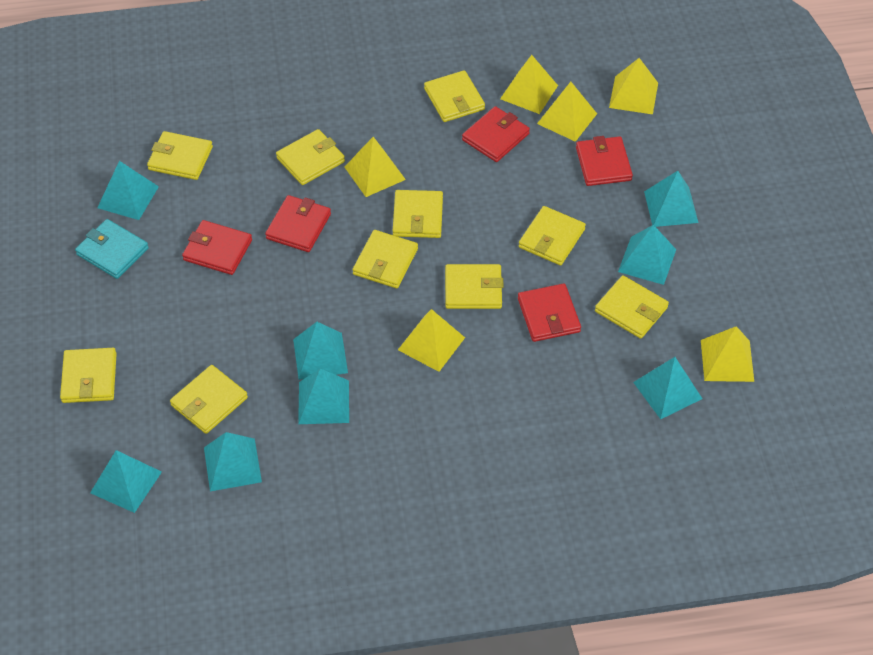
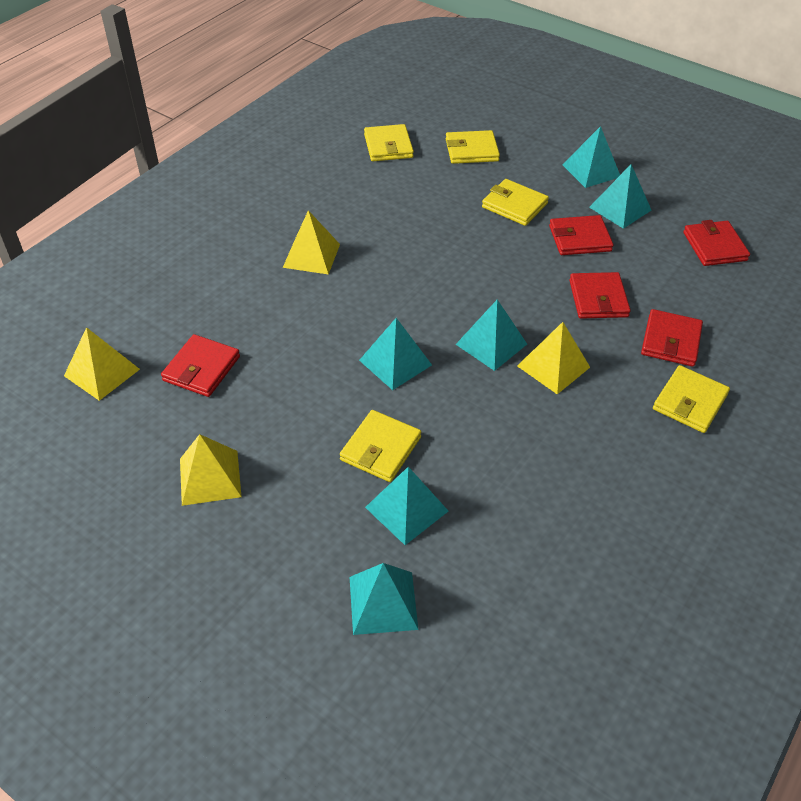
turquoise pyramid: [90,450,162,513] [97,161,159,220] [204,432,262,491] [293,322,348,380] [298,368,349,424] [618,225,676,285] [633,357,702,419] [644,171,699,227] = 8 -> [350,563,418,635] [359,318,432,390] [365,467,448,545] [456,299,527,371] [562,126,620,188] [589,164,651,229] = 6
turquoise wallet: [75,219,149,279] = 1 -> none = 0
yellow pyramid: [344,137,406,197] [398,309,465,372] [500,55,558,114] [537,82,597,142] [609,58,658,114] [701,326,754,382] = 6 -> [64,327,140,401] [180,434,242,506] [283,210,340,275] [517,322,590,394] = 4
yellow wallet: [60,348,117,403] [147,131,213,180] [170,365,248,434] [276,129,345,185] [353,230,418,288] [393,190,443,238] [424,70,485,122] [445,264,504,309] [519,206,586,266] [595,275,669,339] = 10 -> [340,410,421,482] [364,124,414,161] [446,130,500,164] [482,179,549,226] [653,365,730,433] = 5

